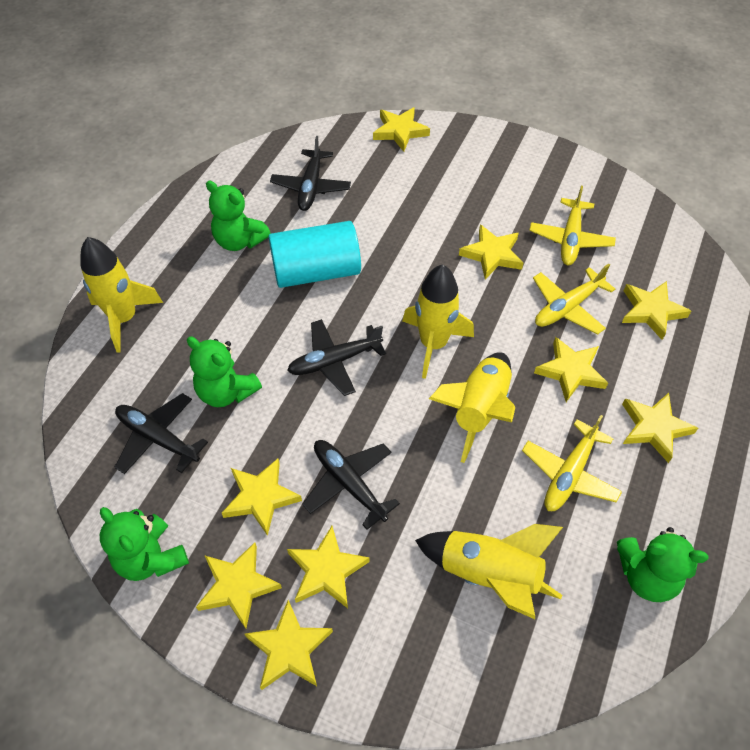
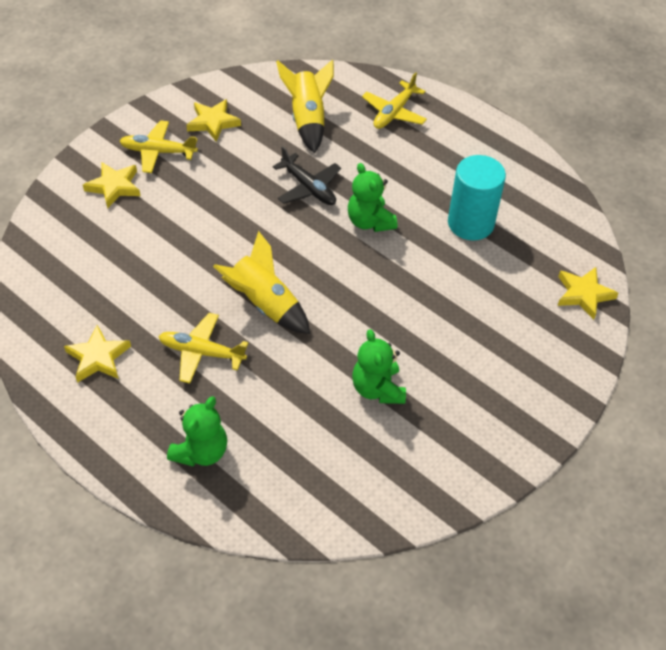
black plane: [115,393,208,474] [270,136,351,211] [287,319,386,396] [302,440,400,530] = 4 -> [273,146,341,205] = 1
green teddy bear: [100,507,189,581] [187,336,262,407] [206,181,271,251] [617,527,708,602] = 4 -> [167,396,227,467] [348,163,397,232] [352,329,406,404] = 3
yellow rocket: [81,237,163,353] [403,264,474,379] [415,524,563,619] [429,352,515,463] = 4 -> [213,231,310,334] [276,59,334,153] = 2
yellow star: [196,542,282,629] [222,459,302,536] [244,600,333,690] [287,526,370,608] [373,107,430,152] [459,224,523,279] [534,337,608,402] [622,281,691,340] [622,393,698,463] = 9 -> [64,325,131,383] [83,162,140,209] [186,99,241,142] [557,267,619,320] = 4

